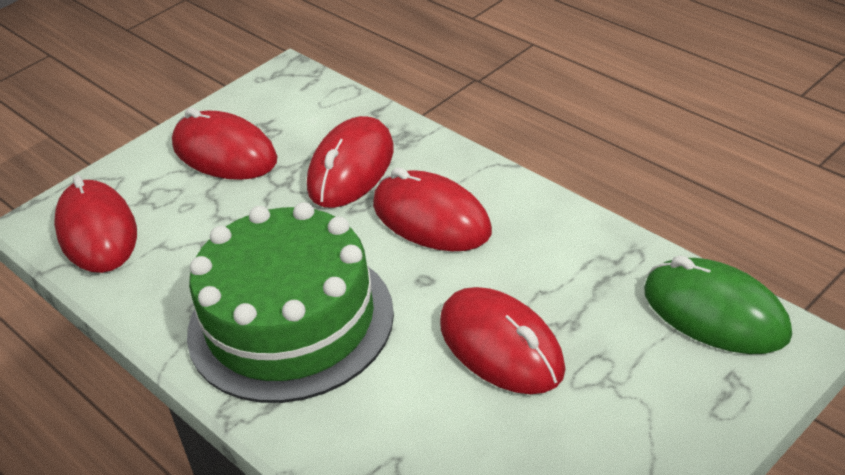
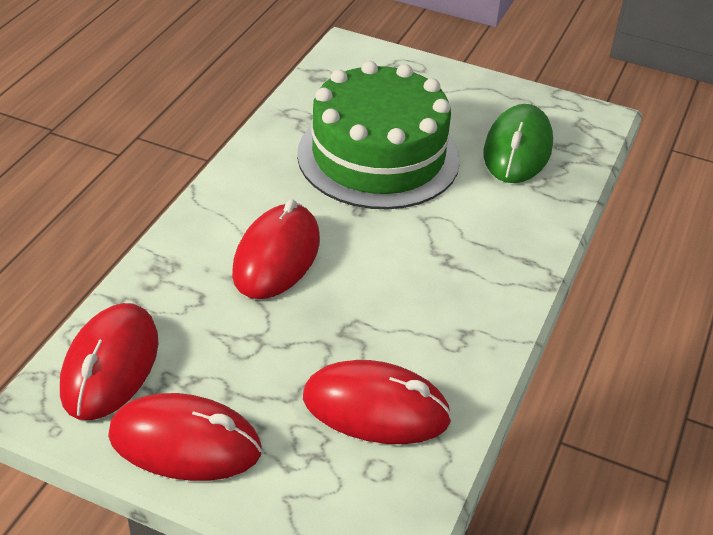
red mouse: [54,175,137,273] [172,108,277,180] [307,116,394,208] [373,167,492,251] [440,287,566,394] = 5 -> [60,303,158,420] [108,393,262,481] [232,199,320,299] [303,360,452,444] = 4

